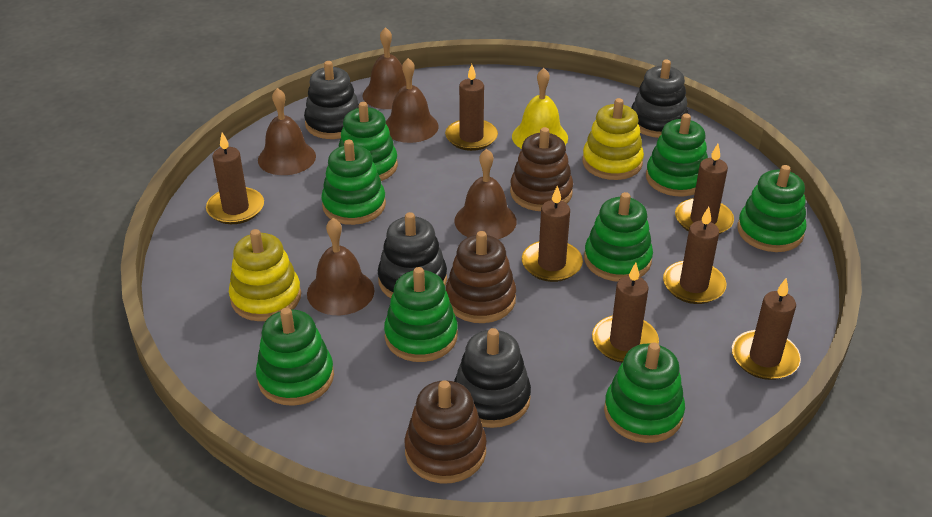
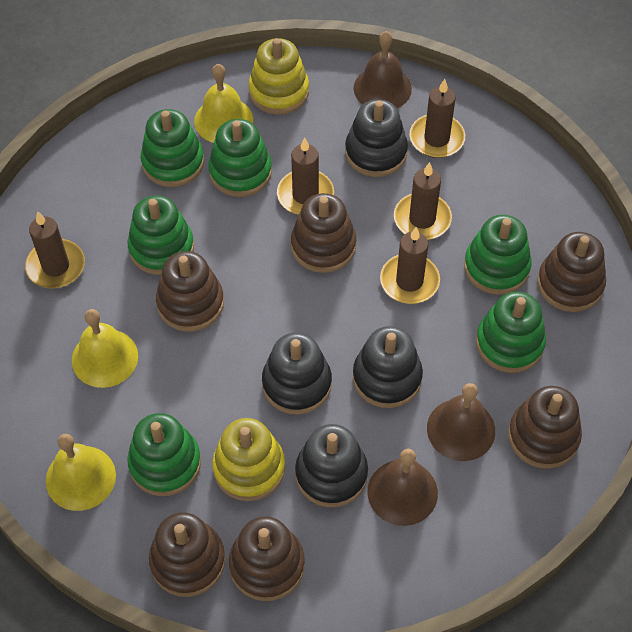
brown bell: [258,88,316,175] [307,218,375,315] [362,27,406,109] [386,58,439,143] [454,149,517,239] = 5 -> [354,31,412,108] [367,449,438,526] [427,383,495,461] = 3
brown candle: [206,132,264,224] [445,64,498,151] [522,185,583,282] [592,263,659,363] [663,207,726,304] [675,144,734,234] [732,278,801,380] = 7 -> [25,211,85,288] [277,137,334,215] [380,227,440,304] [394,162,452,240] [410,79,465,158] = 5
brown stacking toy: [404,380,487,483] [446,231,516,323] [510,127,573,211] = 3 -> [149,512,225,597] [156,251,224,332] [229,517,305,601] [291,193,356,273] [508,386,582,468] [537,232,606,312] = 6
green stacking toy: [256,307,334,406] [321,140,386,225] [339,102,398,181] [384,267,458,362] [584,192,653,282] [604,342,685,443] [646,114,708,197] [737,165,807,252] = 8 -> [127,195,194,275] [127,413,201,496] [141,109,204,187] [208,119,272,197] [464,215,532,295] [476,292,546,373] = 6
yellow bell: [512,68,568,149] = 1 -> [46,434,116,511] [72,309,138,388] [194,64,253,143] = 3

